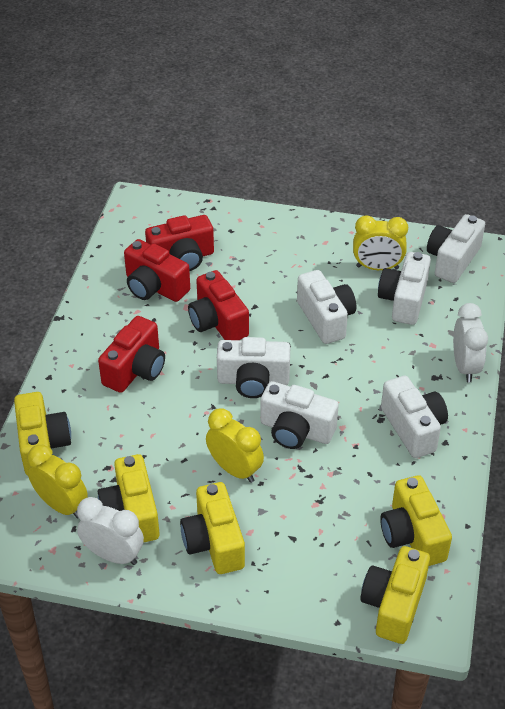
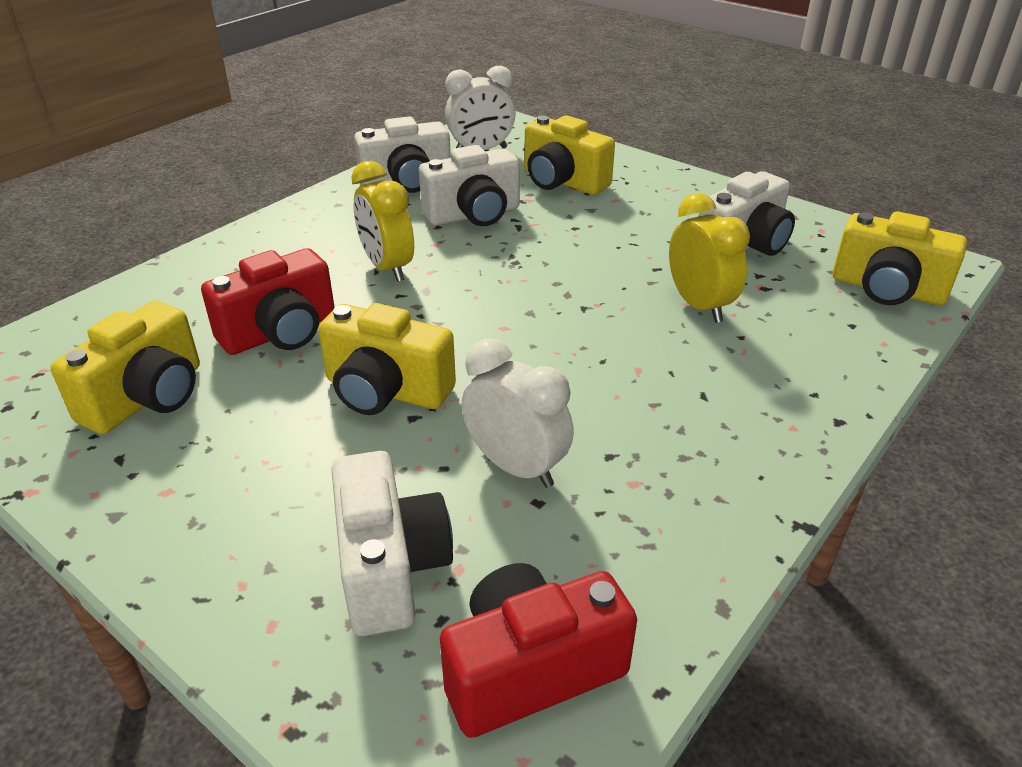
red camera: [98,316,165,393] [124,239,190,302] [145,215,214,271] [188,270,249,340] = 4 -> [201,248,335,355] [440,563,637,738] = 2
white camera: [217,337,290,398] [260,381,339,449] [297,270,356,344] [378,252,431,325] [381,376,448,458] [427,214,485,283] = 6 -> [331,451,453,636] [354,116,451,193] [419,145,520,226] [698,171,795,256] = 4
yellow camera: [14,392,71,476] [98,454,160,543] [180,482,245,574] [360,546,430,644] [380,475,452,566] = 5 -> [51,301,200,434] [318,303,456,415] [524,115,615,195] [832,211,967,305] = 4
yellow clock: [27,445,88,518] [206,408,264,483] [353,215,408,270] = 3 -> [351,161,414,282] [669,193,750,323] = 2

